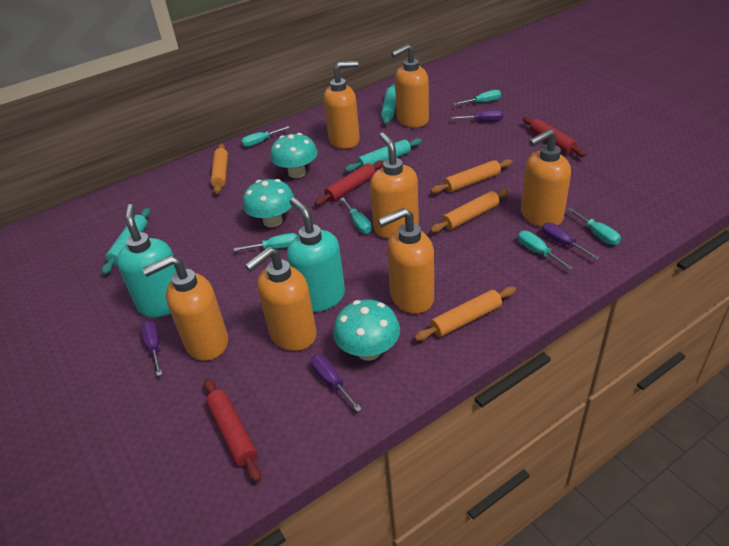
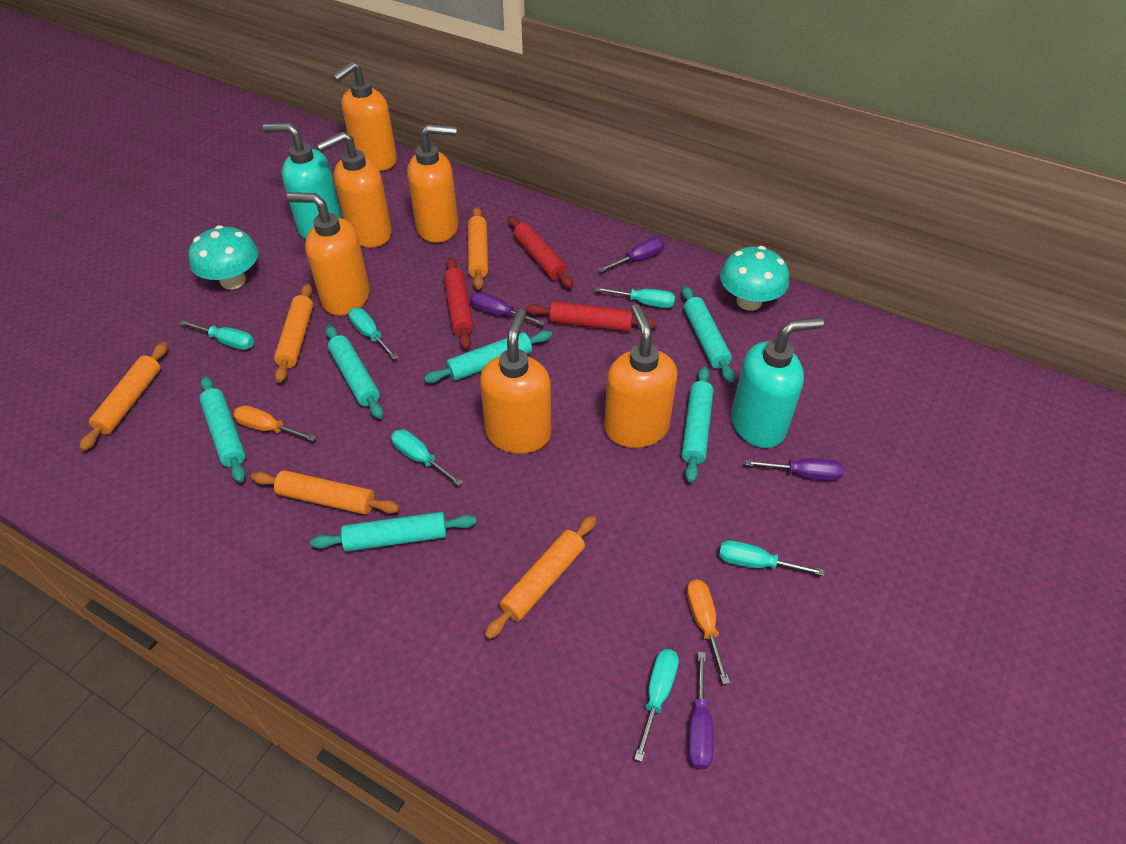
orange rolling pin: [211,144,228,194] [414,287,516,341] [430,189,510,233] [431,159,513,194] = 4 -> [79,342,168,451] [251,470,400,515] [274,284,313,383] [468,207,488,290] [485,515,597,639] = 5
orange screwdriver: none = 0 -> [233,405,316,441] [687,580,730,684] = 2
orange soap dispenser: [143,255,228,361] [245,247,317,351] [324,61,360,149] [370,132,419,239] [378,208,434,314] [391,44,429,128] [521,129,571,227] = 7 -> [286,192,370,316] [316,132,392,248] [332,61,397,171] [407,124,458,243] [480,309,551,454] [604,304,677,448] = 6
turquoise mushroom: [243,179,295,227] [270,133,318,178] [333,299,400,361] = 3 -> [188,225,258,289] [720,246,789,311] = 2
turquoise rolling pin: [102,208,150,275] [345,138,422,172] [381,84,396,124] = 3 -> [199,376,246,483] [310,512,477,552] [325,325,383,419] [424,330,552,383] [682,286,735,383] [682,366,713,483] = 6

